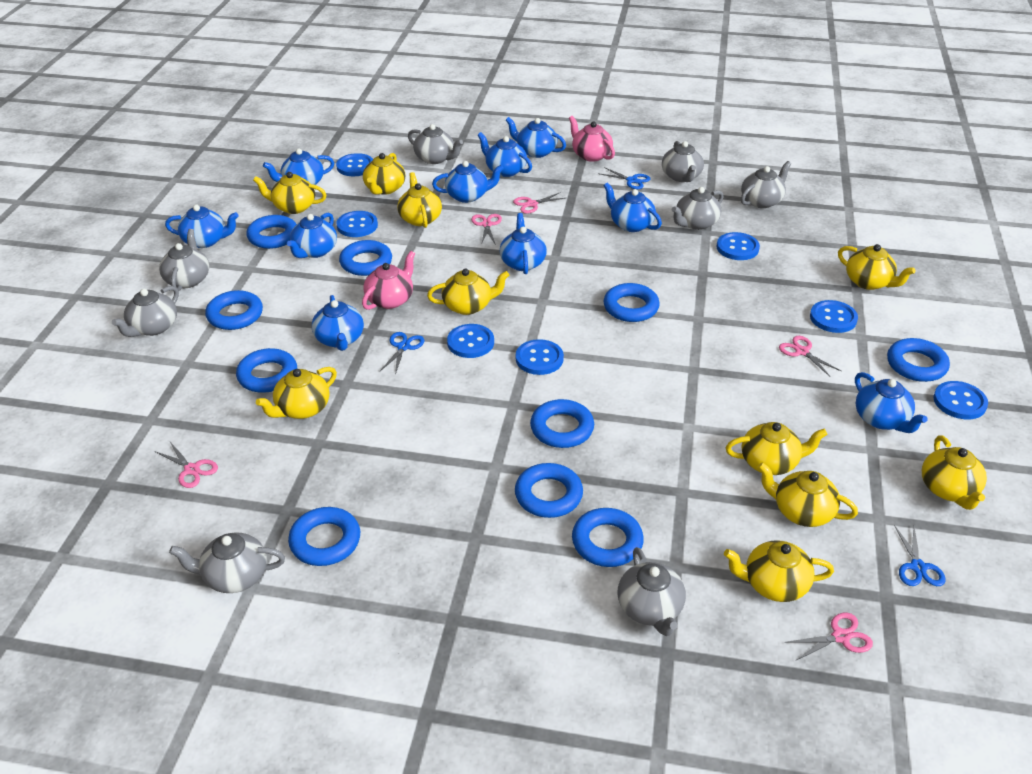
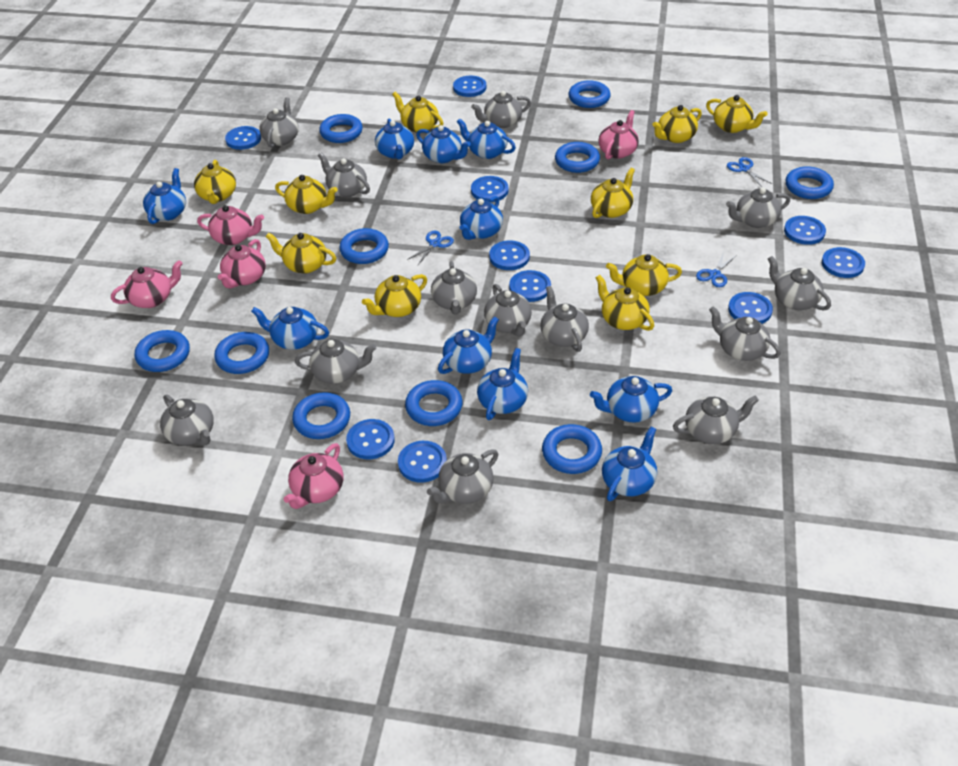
blue button: [336,153,373,176] [336,211,378,237] [447,324,494,358] [516,339,564,375] [717,232,760,260] [810,300,858,333] [933,381,988,420] = 7 -> [225,126,261,150] [346,419,395,459] [398,441,447,483] [453,76,486,97] [471,176,509,202] [489,240,530,270] [509,270,551,302] [728,292,773,324] [784,216,826,245] [822,247,865,278] = 10
grey teapot: [112,286,179,337] [159,229,209,291] [169,532,285,593] [408,124,463,164] [618,547,686,636] [662,141,704,182] [672,187,723,230] [741,161,791,208] = 8 -> [160,394,214,445] [259,97,299,148] [295,339,376,384] [318,153,370,197] [427,449,498,504] [431,261,477,315] [471,91,531,128] [484,284,532,337] [540,286,589,352] [673,396,759,444] [709,306,781,361] [726,188,790,228] [768,256,831,311] = 13
pink scissors: [155,442,218,488] [471,214,502,245] [513,192,566,213] [779,336,841,376] [785,613,873,661] = 5 -> none = 0
pink teapot: [362,251,415,310] [569,116,615,162] = 2 -> [111,260,183,308] [197,205,264,245] [218,239,266,289] [284,443,343,509] [598,110,639,160] = 5

